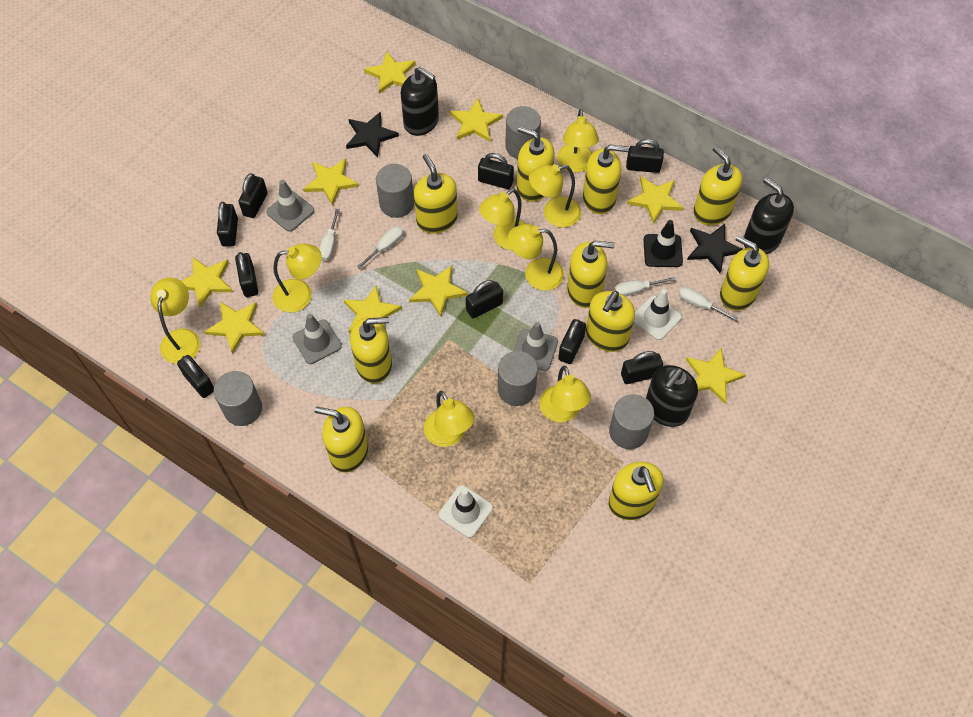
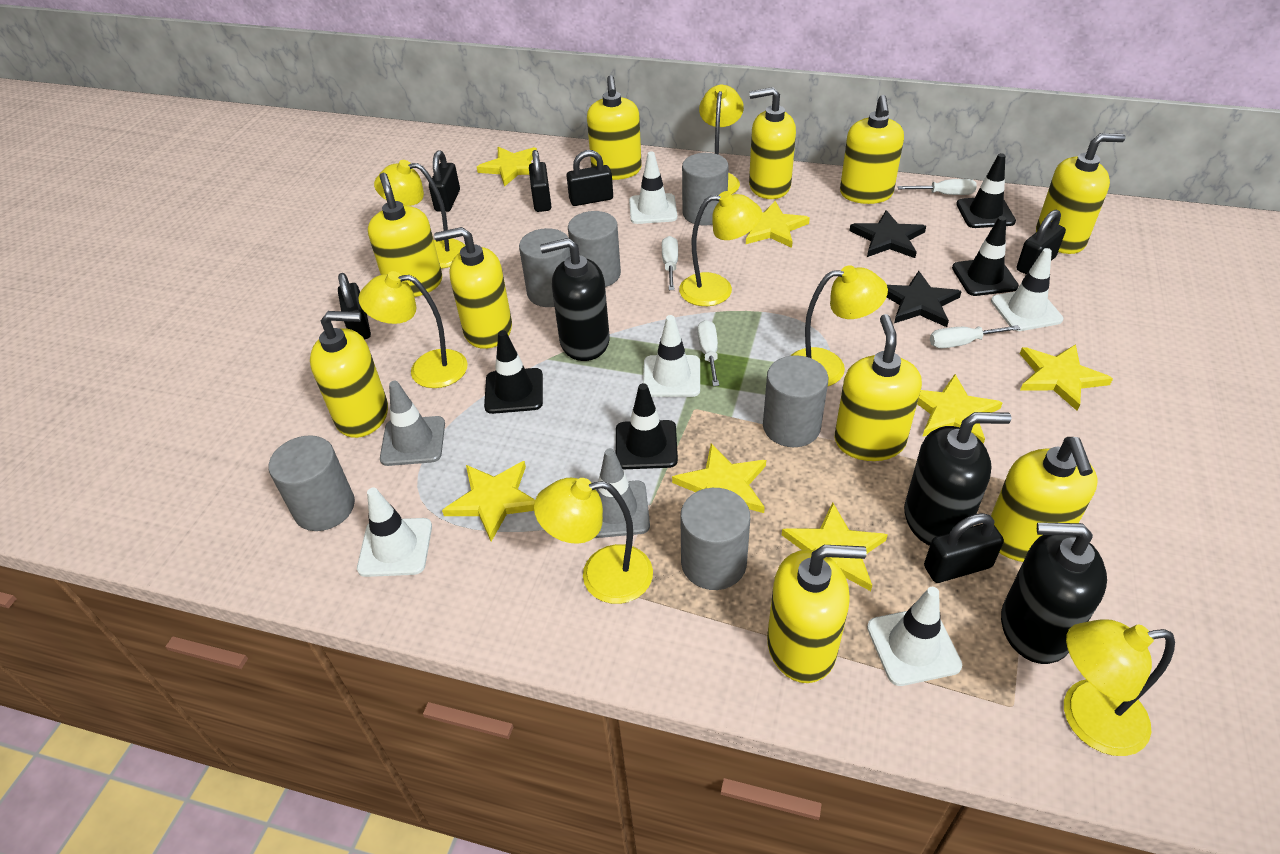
black padlock: [177,355,214,398] [217,202,238,247] [235,252,258,297] [238,173,267,218] [466,280,503,318] [478,153,514,189] [558,319,586,364] [621,351,663,384] [626,139,664,173] = 9 -> [338,273,371,339] [429,150,460,212] [529,150,552,212] [567,150,613,206] [924,513,1004,583] [1016,210,1066,274] = 6
black traffic cone: [643,220,683,267] = 1 -> [484,330,543,414] [616,383,678,469] [952,216,1019,296] [956,153,1016,228] = 4
grey cylinder: [213,371,262,426] [376,164,414,218] [498,351,538,406] [505,106,541,159] [609,394,654,449] = 5 -> [269,435,355,531] [519,228,570,307] [568,211,621,287] [680,488,750,590] [682,153,729,226] [763,355,828,447] = 6
grey traffic cone: [266,180,314,232] [292,314,342,364] [514,322,558,371] = 3 -> [380,381,445,466] [595,448,650,538] = 2
white traffic cone: [439,485,493,538] [634,289,682,340] = 2 -> [357,487,432,577] [629,151,677,224] [643,315,700,397] [867,587,962,686] [991,248,1063,331] = 5
yellow lamp: [150,277,200,364] [272,244,322,312] [424,391,475,447] [479,189,526,250] [508,224,564,291] [529,164,581,228] [539,366,591,422] [557,109,599,172] = 8 -> [358,271,467,388] [374,160,465,269] [534,478,653,604] [679,191,762,306] [699,85,744,195] [790,265,888,386] [1064,619,1175,756] = 7
yellow star: [181,257,233,308] [204,302,265,354] [303,159,359,206] [344,285,402,334] [364,51,416,94] [409,265,467,317] [450,98,503,142] [627,176,684,224] [686,348,746,404] = 9 -> [442,461,535,541] [477,147,537,187] [672,443,766,513] [746,201,810,248] [782,503,888,591] [917,374,1003,444] [1020,344,1113,411] = 7

